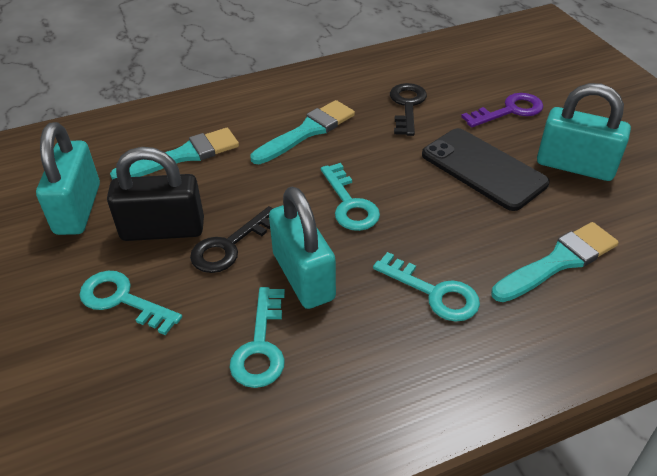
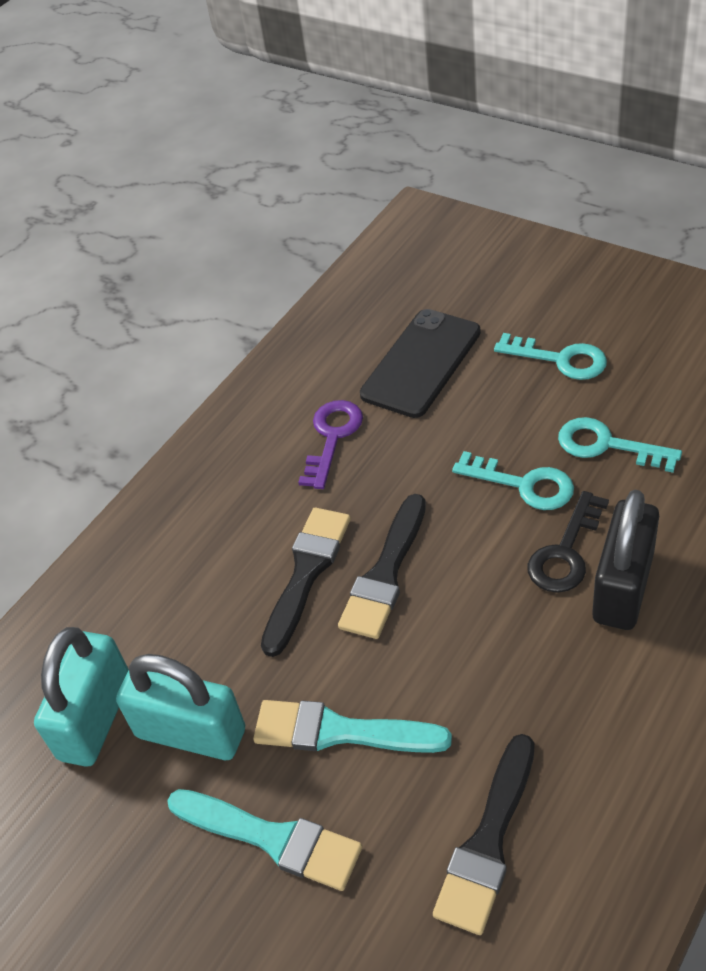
black brush: none = 0 -> [261,508,351,657] [338,494,426,639] [433,734,534,935] = 3
black key: [190,206,273,273] [390,83,427,136] = 2 -> [528,491,609,593] = 1
turquoise brush: [110,128,239,180] [251,100,355,164] [491,222,619,302] = 3 -> [167,789,362,891] [253,700,452,753] = 2
turquoise key: [79,271,182,335] [229,287,285,388] [321,163,380,231] [373,252,480,322] = 4 -> [452,451,574,510] [494,333,607,380] [558,417,682,473] = 3
turquoise padlock: [36,122,100,235] [269,187,336,309] [537,83,631,181] = 3 -> [34,627,129,767] [116,654,245,760] = 2

